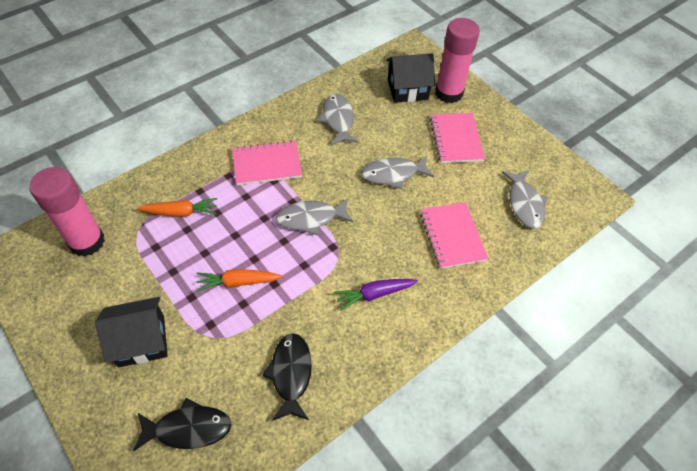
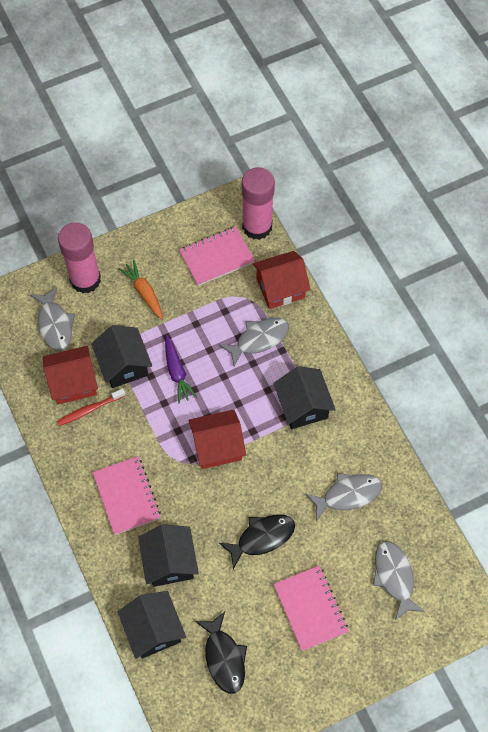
black house: [95,297,168,367] [386,53,435,103] = 2 -> [91,325,152,388] [118,591,186,659] [138,524,199,587] [273,366,336,429] = 4
orange carrot: [137,198,217,217] [196,269,282,292] = 2 -> [118,260,163,319] = 1
red house: none = 0 -> [43,346,98,405] [189,409,246,469] [253,251,311,309] = 3
red toothbrush: none = 0 -> [57,388,126,426] = 1

